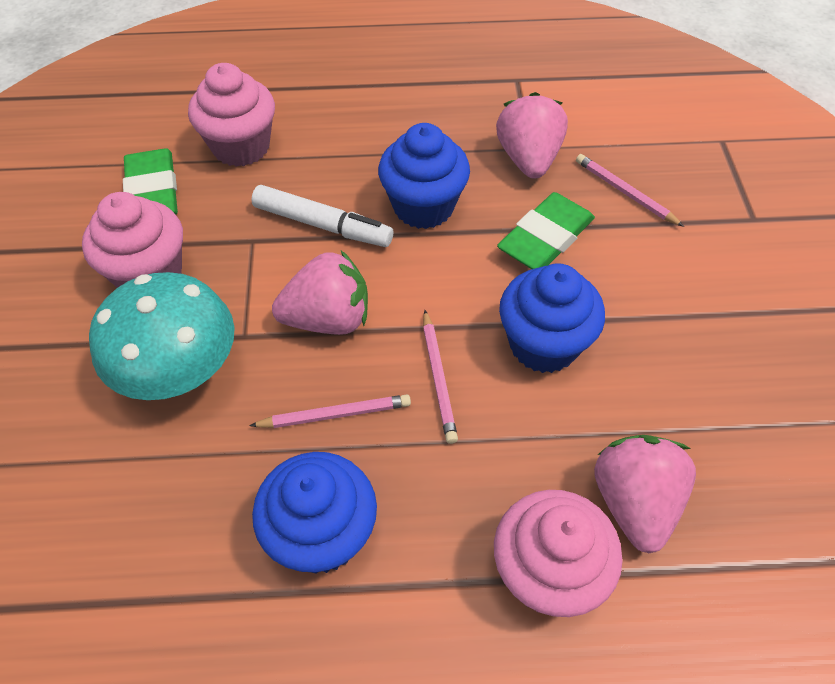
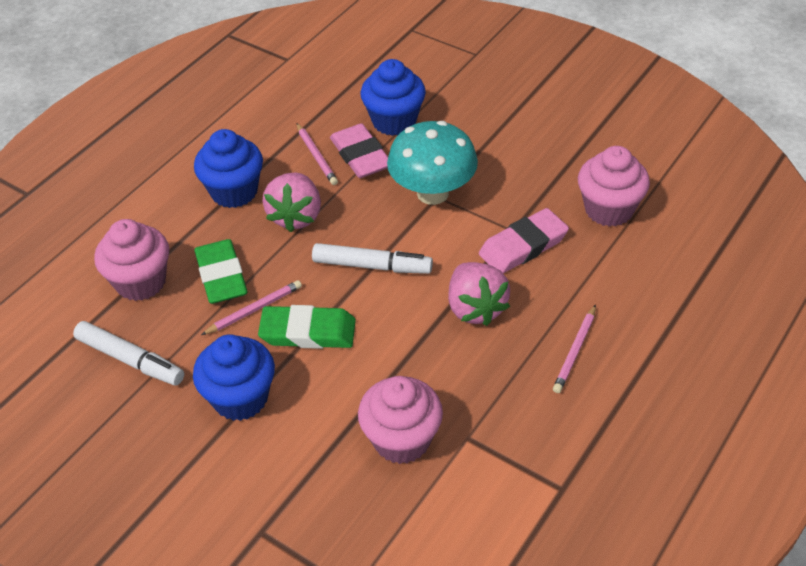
pink eraser: none = 0 -> [330,123,388,178] [479,208,569,273] = 2
pink strawberry: [272,251,368,335] [496,92,568,179] [594,435,696,553] = 3 -> [262,172,321,232] [448,262,510,326] = 2
white marker: [251,185,393,247] = 1 -> [73,321,184,386] [312,243,433,274] = 2

